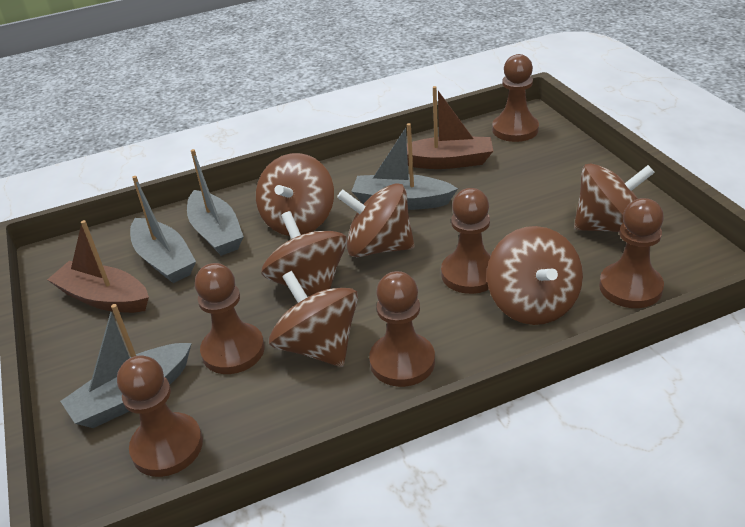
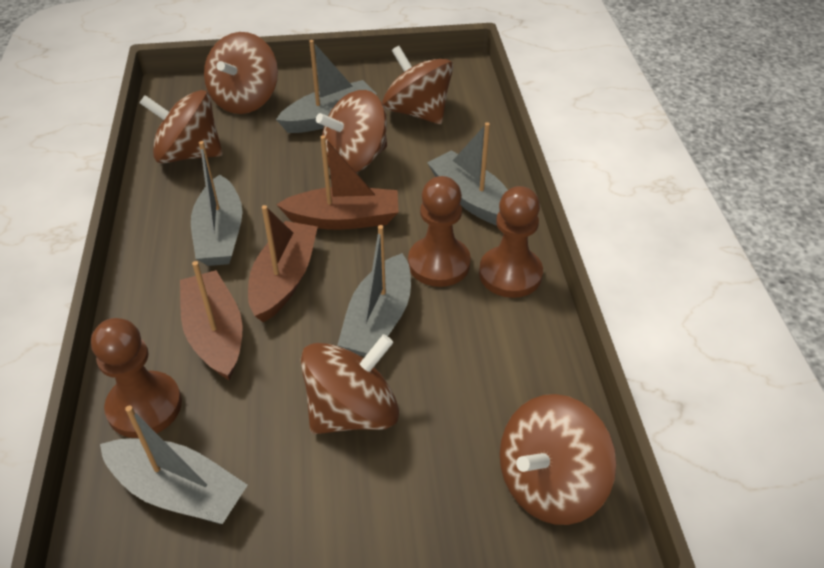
brown boat: [47,220,149,313] [407,86,493,169] = 2 -> [180,261,242,380] [248,205,318,323] [276,135,398,230] = 3
brown pawn: [117,355,203,477] [195,263,265,374] [369,271,435,387] [441,188,491,294] [492,54,539,142] [599,198,664,308] = 6 -> [91,318,182,438] [408,176,471,287] [479,186,543,298] = 3
grey boat: [60,304,192,428] [130,176,196,283] [187,149,244,256] [351,123,458,210] = 4 -> [100,406,248,524] [191,141,243,266] [276,40,377,133] [337,225,411,357] [427,122,508,226] = 5

